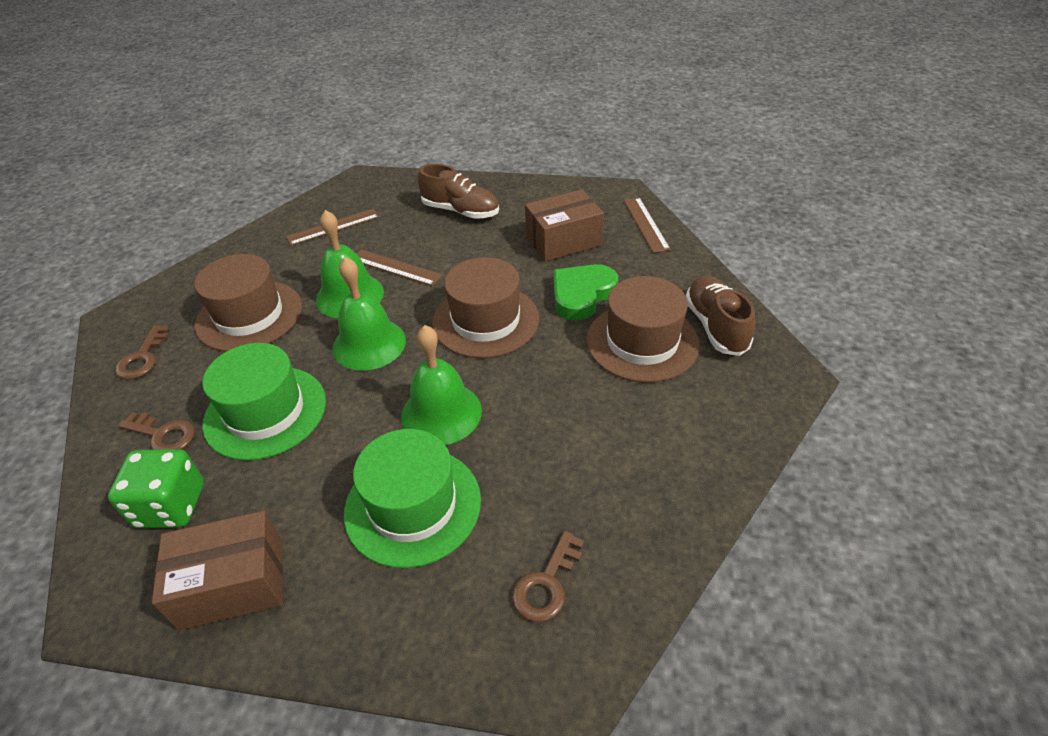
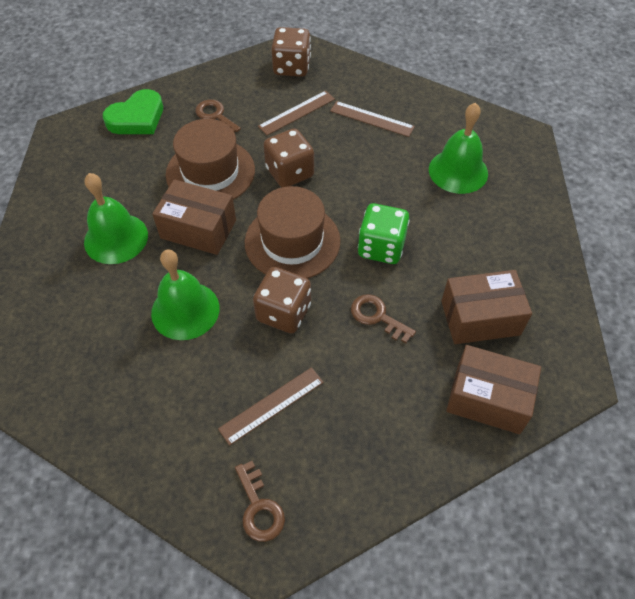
brown box: [152,511,283,631] [525,189,604,262] = 2 -> [152,179,236,255] [441,270,532,344] [446,345,541,434] = 3
brown dice: none = 0 -> [253,267,311,333] [263,128,314,187] [271,27,311,77] = 3
brown hat: [194,254,302,352] [432,257,539,358] [586,276,700,383] = 3 -> [166,119,255,200] [245,186,341,279] = 2
brown shoe: [418,164,499,219] [686,276,755,356] = 2 -> none = 0
green hat: [202,343,326,461] [344,429,481,568] = 2 -> none = 0

